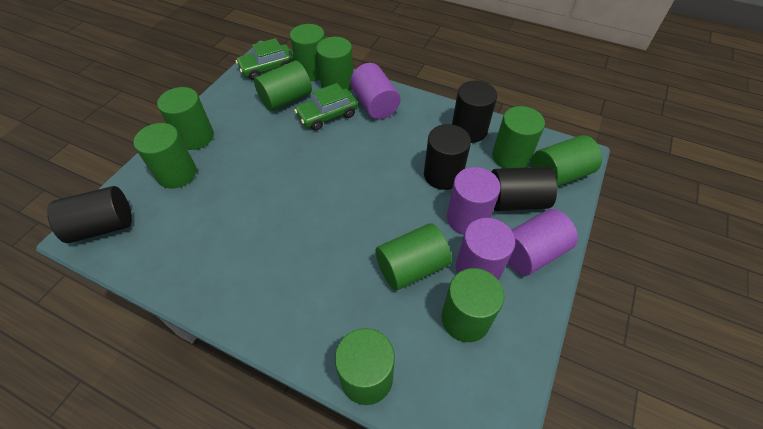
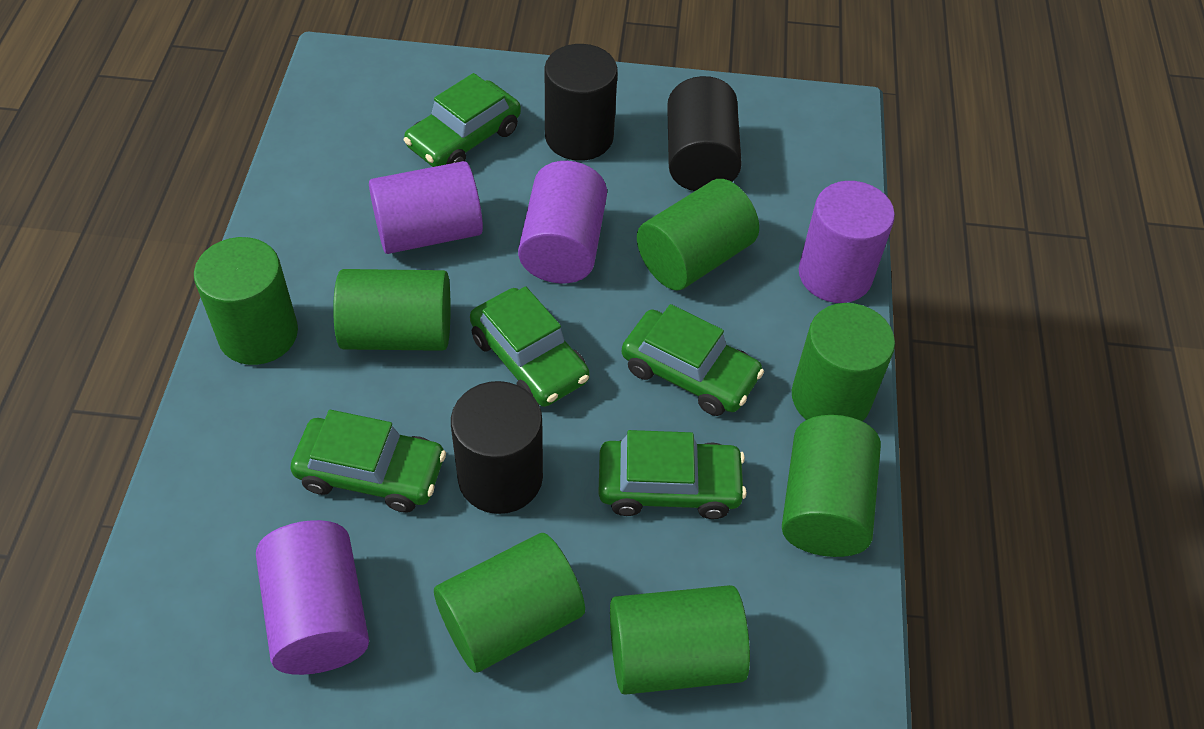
black cylinder: [47,186,132,243] [424,124,471,190] [452,81,497,143] [491,166,557,211] = 4 -> [451,381,543,514] [545,44,618,161] [667,76,742,191] = 3
green car: [236,38,294,80] [294,83,358,130] = 2 -> [290,410,446,513] [404,73,521,167] [470,286,590,407] [598,430,747,519] [621,304,764,416] = 5
green cylinder: [133,123,196,188] [157,87,214,150] [254,61,312,111] [290,24,325,81] [316,37,353,91] [335,328,395,405] [376,223,452,290] [441,268,504,342] [492,106,545,168] [531,135,602,187] = 10 -> [194,237,298,365] [333,269,451,351] [434,533,585,673] [610,585,750,695] [637,179,759,290] [782,415,881,557] [792,303,895,421] = 7

